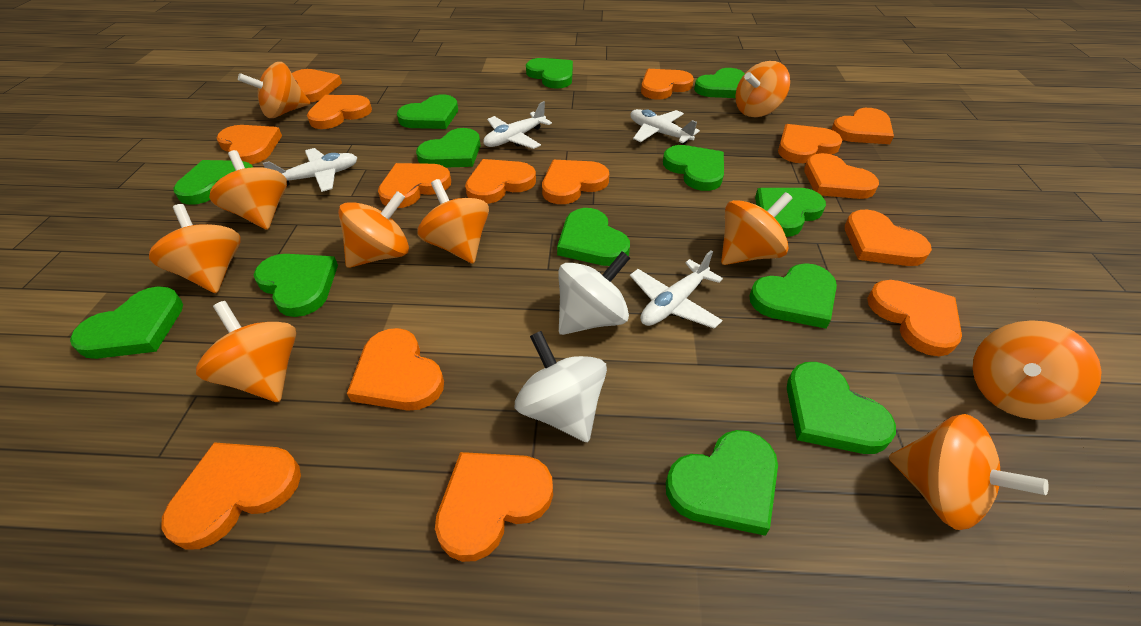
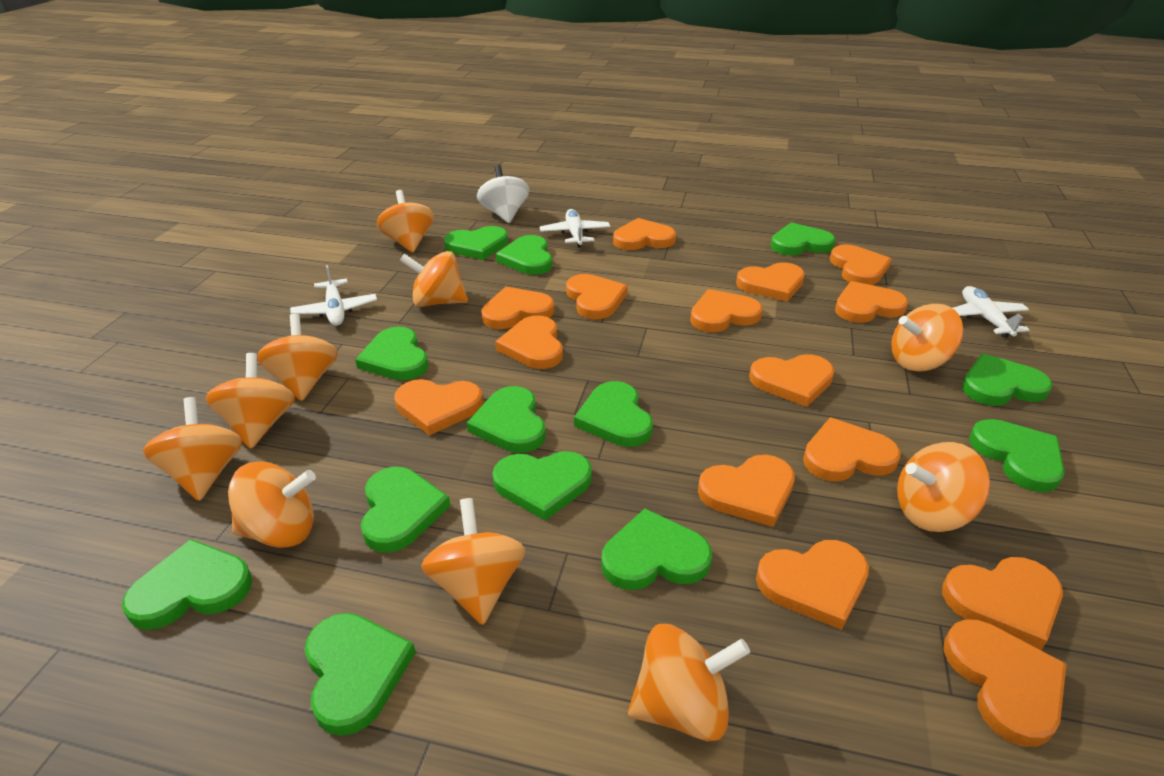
white plane: [263,148,358,192] [483,101,552,149] [630,109,700,144] [630,250,723,329] = 4 -> [290,265,377,326] [540,209,610,247] [953,286,1029,338] = 3
white spinning top: [515,331,607,442] [558,251,630,335] = 2 -> [477,165,529,223] = 1

